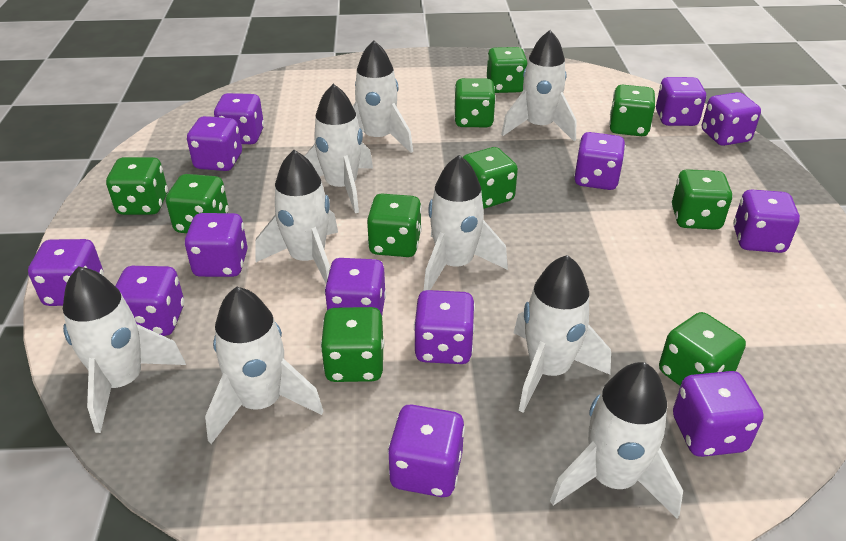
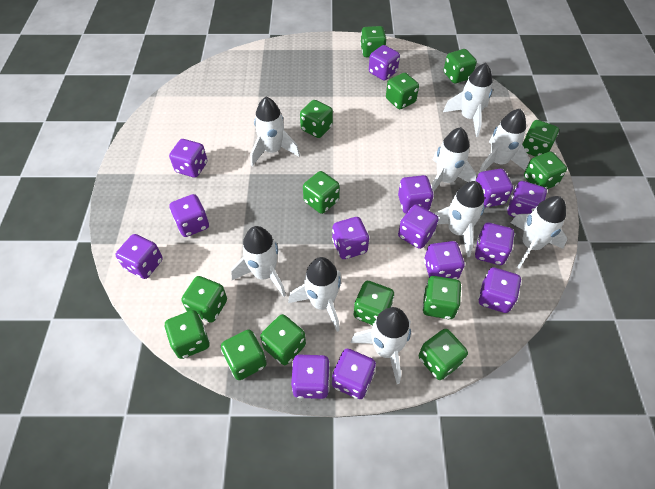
green dice: [106,157,168,215] [166,174,229,233] [320,307,385,382] [367,194,422,257] [454,78,496,127] [463,147,518,209] [487,47,528,93] [609,85,655,136] [659,312,746,386] [672,169,733,230] = 10 -> [164,310,210,359] [182,276,227,323] [221,329,267,380] [260,314,306,365] [300,100,333,138] [303,171,340,214] [354,281,394,325] [360,26,386,58] [386,73,419,109] [419,329,468,380] [422,276,462,319] [444,49,477,83] [522,120,559,157] [524,152,567,189] = 14
purple dice: [28,239,104,306] [115,266,184,336] [184,213,248,277] [187,116,242,171] [214,93,264,144] [324,258,386,315] [387,405,465,497] [414,290,475,364] [574,132,625,190] [656,77,707,126] [673,371,764,457] [702,92,761,146] [733,189,800,253] = 13 -> [116,234,163,279] [169,139,207,178] [170,194,209,237] [291,354,330,399] [332,217,369,259] [332,349,376,399] [369,45,400,81] [398,175,434,214] [398,204,439,249] [424,241,465,279] [475,223,514,265] [476,169,513,208] [478,267,521,313] [507,181,547,217] = 14

